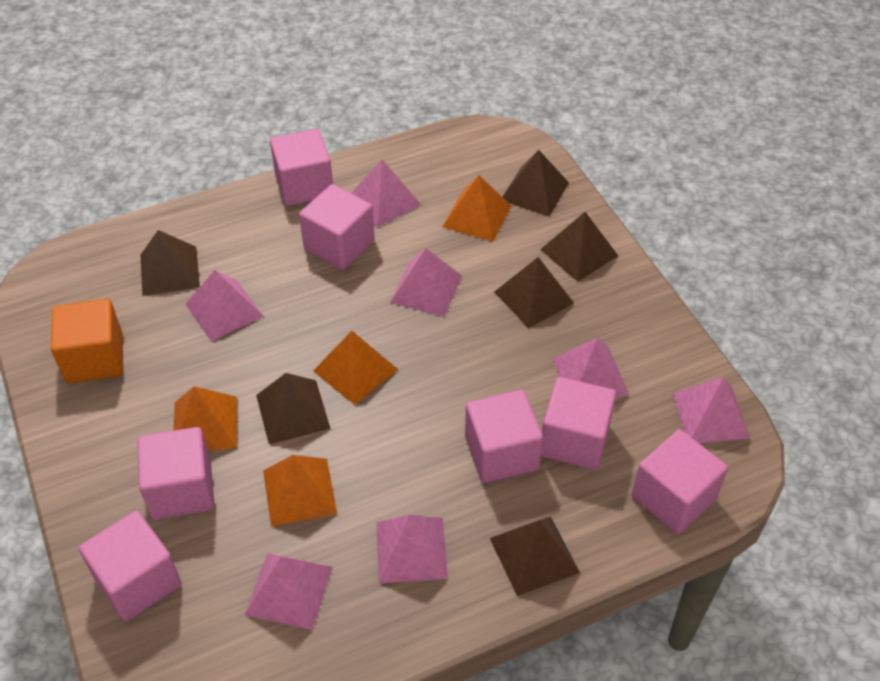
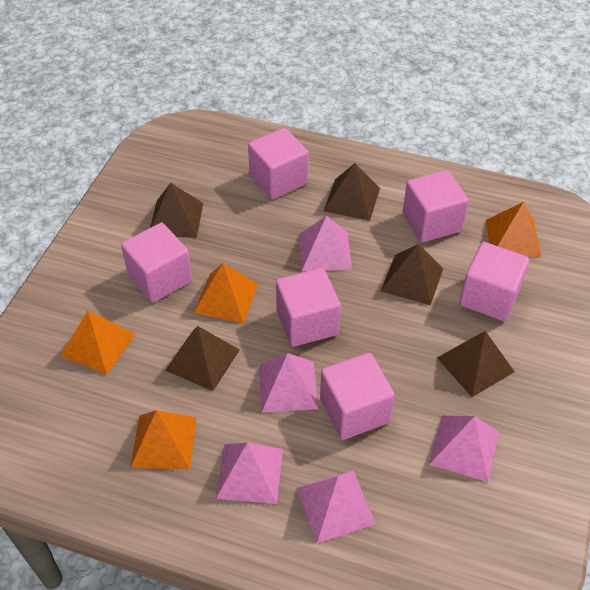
brown pyramid: [140,230,200,296] [256,373,331,444] [490,516,580,596] [495,257,574,328] [502,150,569,216] [540,212,618,282] = 6 -> [150,183,203,238] [165,326,240,391] [324,163,380,221] [381,244,443,305] [437,331,515,397] = 5
orange cube: [51,299,124,384] = 1 -> none = 0
pink cube: [79,511,181,622] [137,427,215,520] [270,129,333,206] [299,184,375,270] [465,390,543,483] [541,377,616,470] [631,429,728,534] = 7 -> [121,222,192,303] [248,128,309,199] [276,268,341,347] [320,353,395,440] [403,170,469,242] [459,242,530,321] = 6
pink pyramid: [186,270,263,342] [245,553,333,630] [351,160,421,227] [376,515,448,583] [390,248,462,317] [552,337,629,398] [673,377,750,443] = 7 -> [216,443,283,504] [259,353,318,413] [297,471,376,543] [299,216,352,271] [429,416,499,482] = 5

